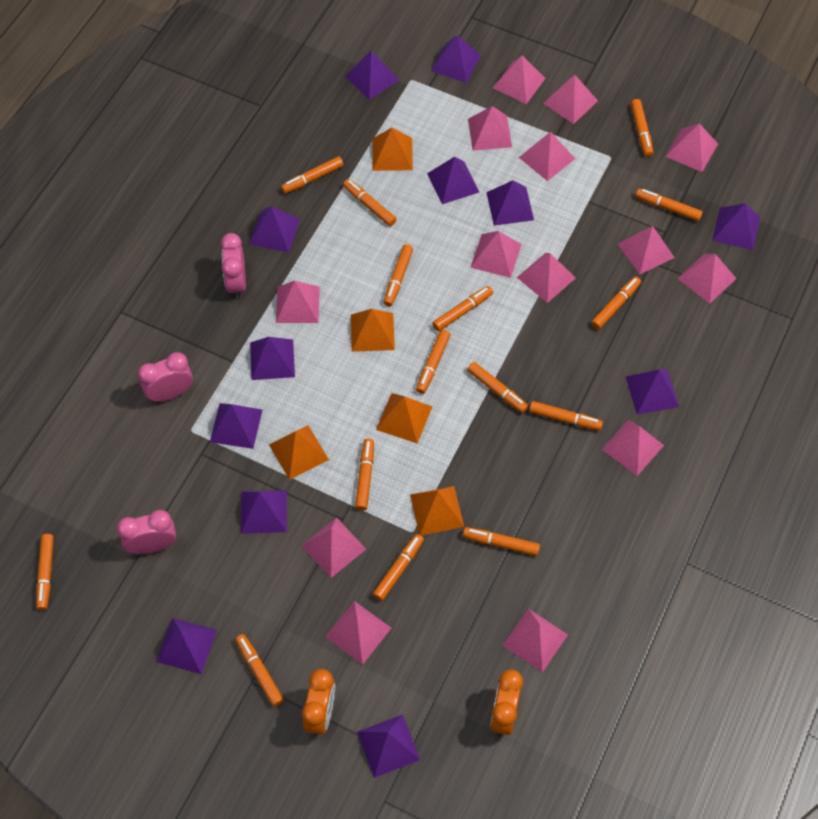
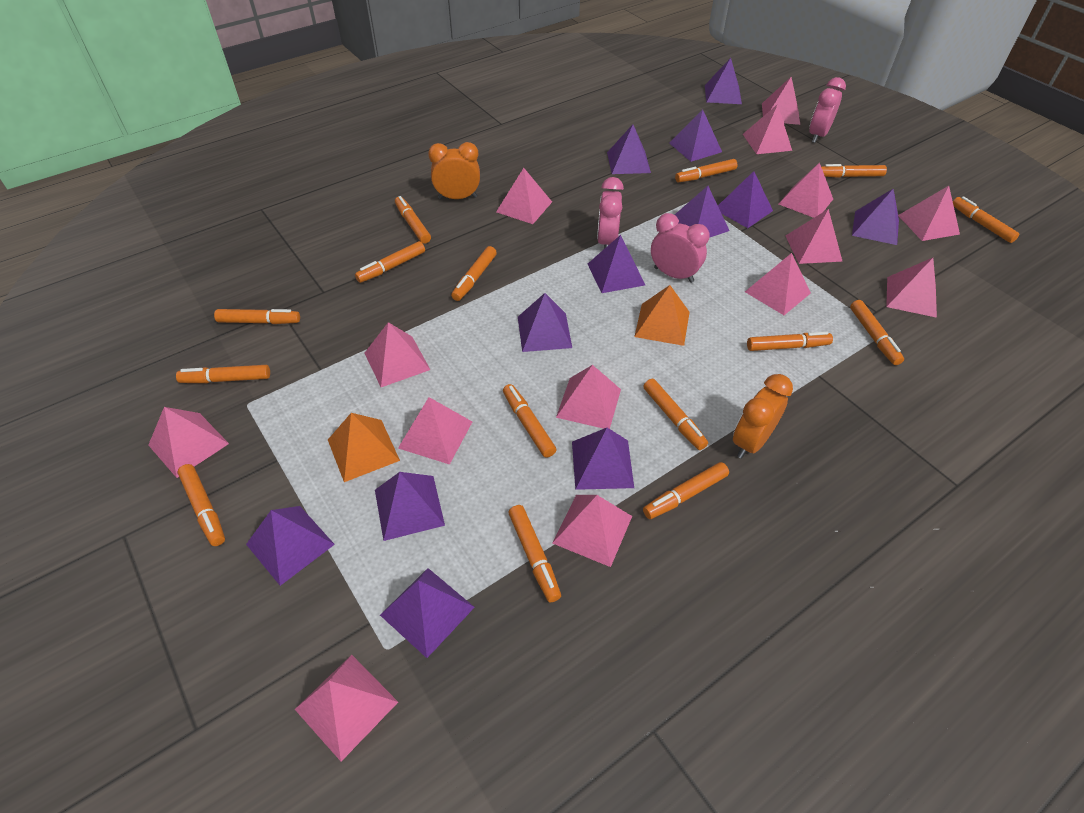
orange pyramid: [269,425,329,480] [351,309,395,352] [372,128,413,171] [376,393,432,443] [410,486,464,535] = 5 -> [328,413,400,482] [634,285,690,346] = 2

